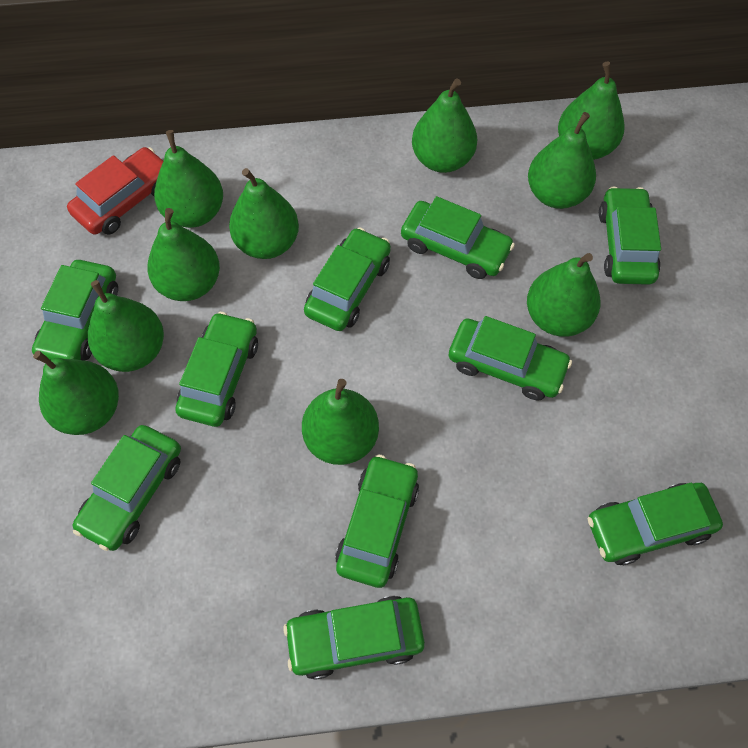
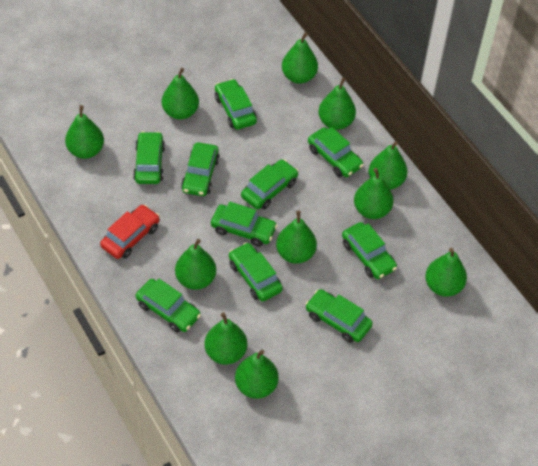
green pear: [33,351,119,435] [88,280,164,372] [147,208,220,301] [154,130,223,228] [229,168,299,259] [302,379,379,465] [412,79,478,173] [527,253,600,337] [528,112,596,209] [558,61,625,160] = 10 -> [65,105,104,159] [162,68,199,120] [175,239,216,290] [204,312,247,365] [235,350,279,399] [276,210,317,264] [282,32,318,84] [318,78,356,130] [354,168,394,219] [368,141,407,190] [425,248,467,297] = 11

